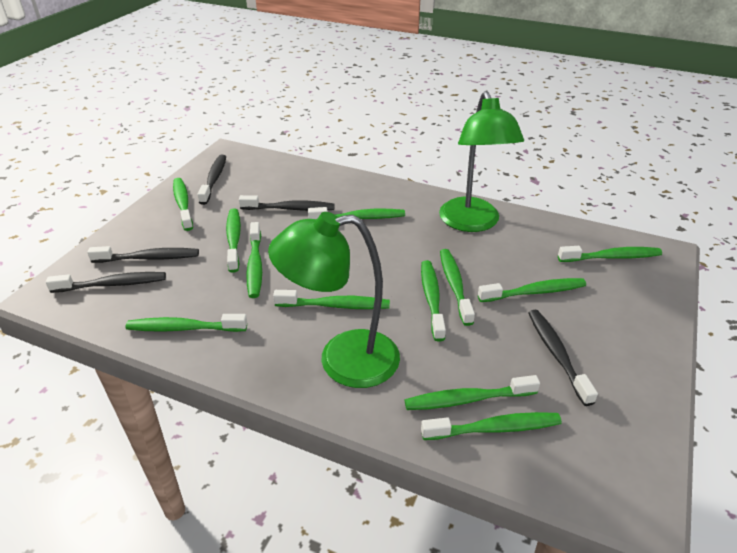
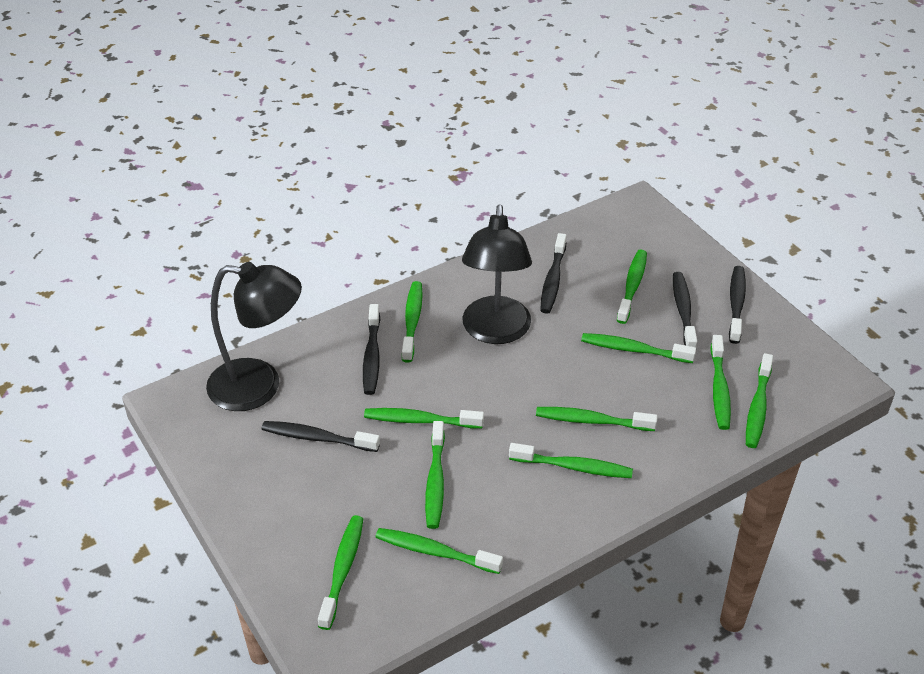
black lamp: none = 0 -> [206,262,302,411] [462,205,532,344] = 2
green lamp: [268,212,400,388] [439,91,524,232] = 2 -> none = 0
green toothbrush: [125,314,247,332] [173,178,193,231] [226,208,241,273] [246,222,262,298] [273,290,390,309] [308,207,405,220] [405,375,540,410] [421,260,446,341] [421,412,562,440] [440,249,475,326] [478,278,586,302] [558,246,662,262] = 12 -> [318,515,363,630] [364,408,484,429] [375,528,503,574] [402,281,423,363] [425,421,445,529] [509,443,633,478] [536,407,658,431] [581,333,696,363] [617,250,647,324] [710,335,731,430] [746,353,773,448] = 11

